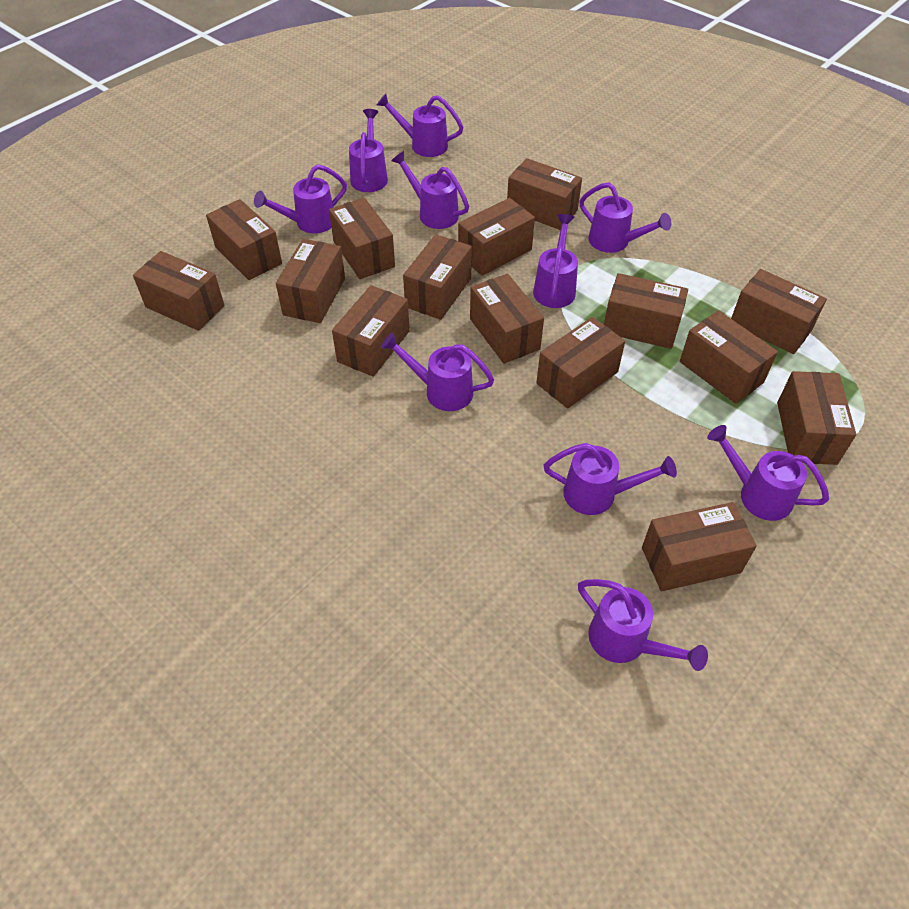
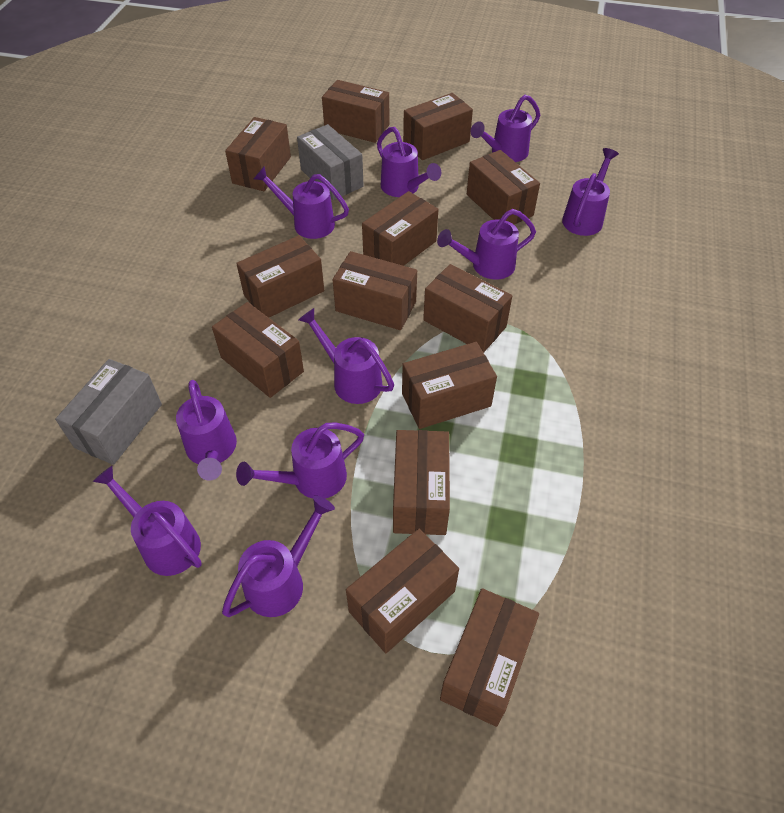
brown box: [133,251,225,331] [206,199,282,280] [276,239,345,323] [329,198,395,279] [332,285,410,377] [403,234,472,320] [458,198,535,276] [470,274,544,364] [507,158,582,230] [536,317,625,409] [604,273,688,349] [642,502,757,591] [680,310,778,404] [731,269,827,354] [777,371,856,465] = 15 -> [212,302,304,398] [225,117,291,191] [236,235,324,318] [322,80,389,143] [333,251,417,330] [346,529,459,653] [362,191,439,266] [393,430,450,535] [402,342,497,429] [403,93,473,160] [423,264,512,353] [440,588,539,727] [467,150,540,224] = 13
grey box: none = 0 -> [55,359,162,465] [297,124,364,200] = 2

